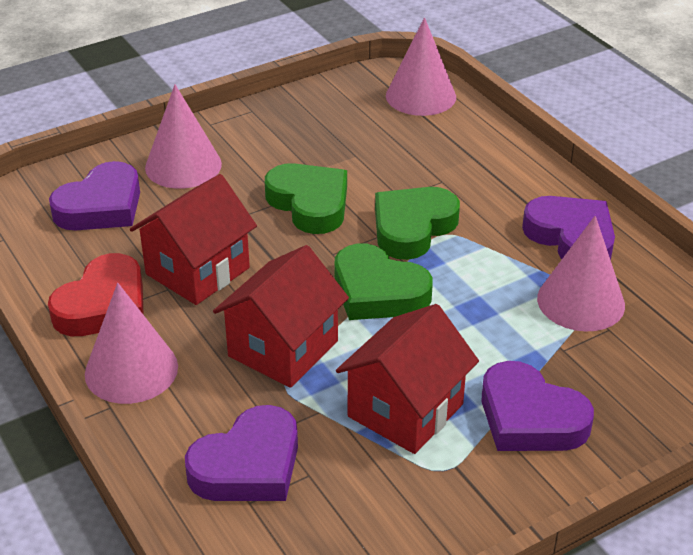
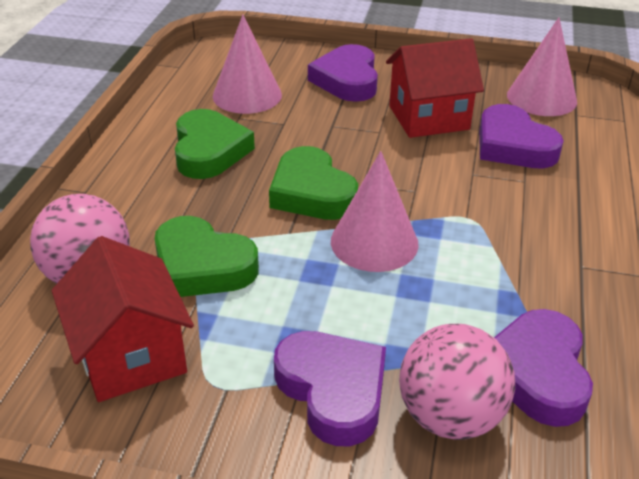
pink ball: none = 0 -> [30,194,130,284] [399,324,515,440] = 2
pink cone: [85,283,178,404] [145,85,222,189] [386,18,456,116] [537,216,625,331] = 4 -> [213,15,282,114] [331,151,419,272] [507,18,577,116] = 3
red heart: [48,253,144,336] = 1 -> none = 0
red house: [130,174,257,305] [213,245,349,388] [336,304,479,454] = 3 -> [52,236,194,402] [386,38,484,138] = 2

